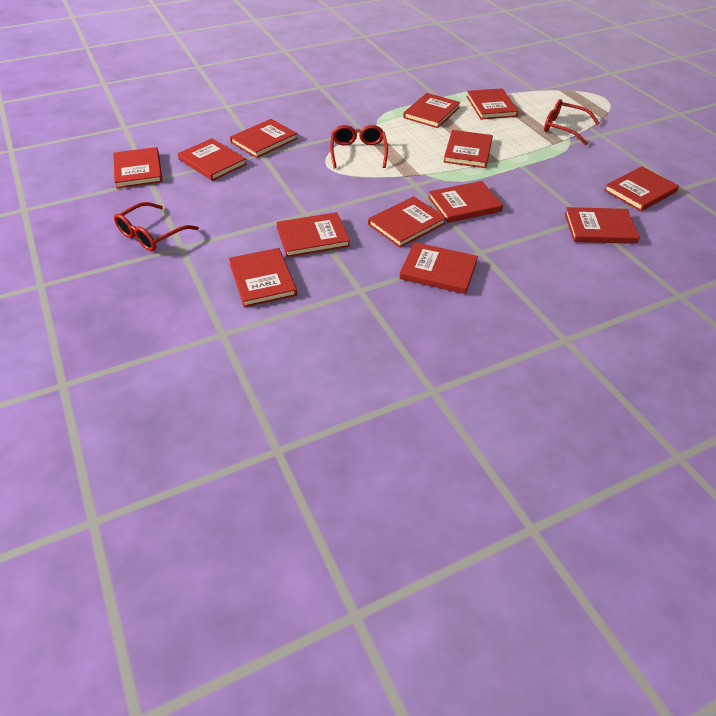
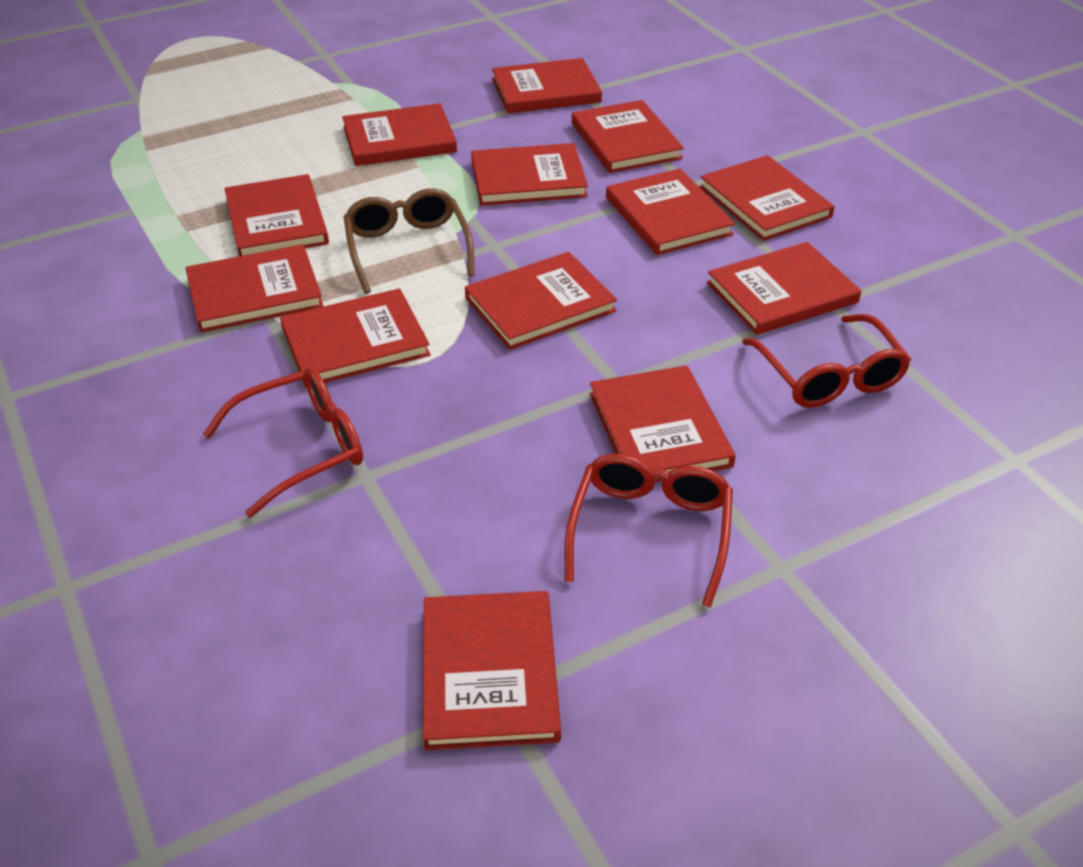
brown glasses: none = 0 -> [344,188,475,294] = 1

